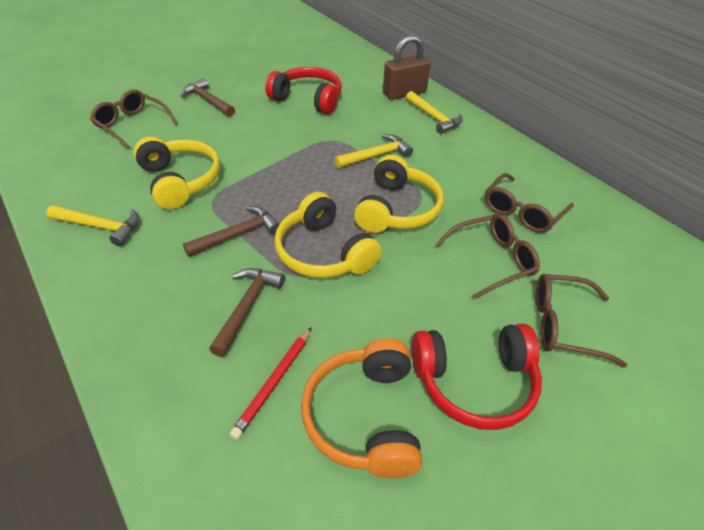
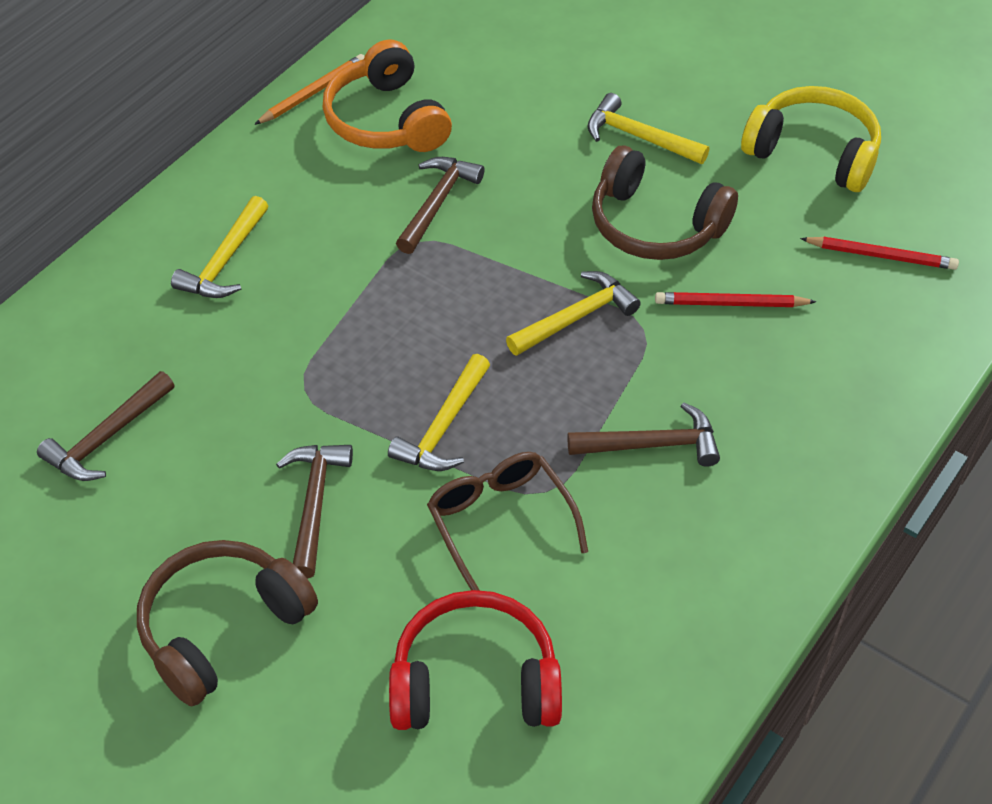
brown glasses: [90,90,178,150] [435,214,540,299] [485,173,574,233] [535,274,627,368] = 4 -> [427,452,588,591] = 1
brown hammer: [181,78,235,117] [183,206,280,257] [209,268,285,357] = 3 -> [37,371,175,481] [276,445,353,579] [396,157,484,254] [567,402,720,467] = 4
brown headphones: none = 0 -> [137,540,318,706] [592,146,738,260] = 2
brown padlock: [383,35,431,100] = 1 -> none = 0
orange pencil: none = 0 -> [254,54,365,125] = 1
red headphones: [265,67,342,114] [411,324,542,430] = 2 -> [389,590,562,730] = 1
red pencil: [230,327,312,439] = 1 -> [655,292,816,307] [800,237,959,270] = 2
yellow hammer: [47,205,139,246] [334,134,413,168] [406,91,463,134] = 3 -> [171,196,268,298] [388,354,490,471] [506,271,641,356] [587,93,709,164] = 4
yellow headphones: [134,136,220,209] [274,192,382,278] [354,155,444,233] = 3 -> [741,86,881,192] = 1

